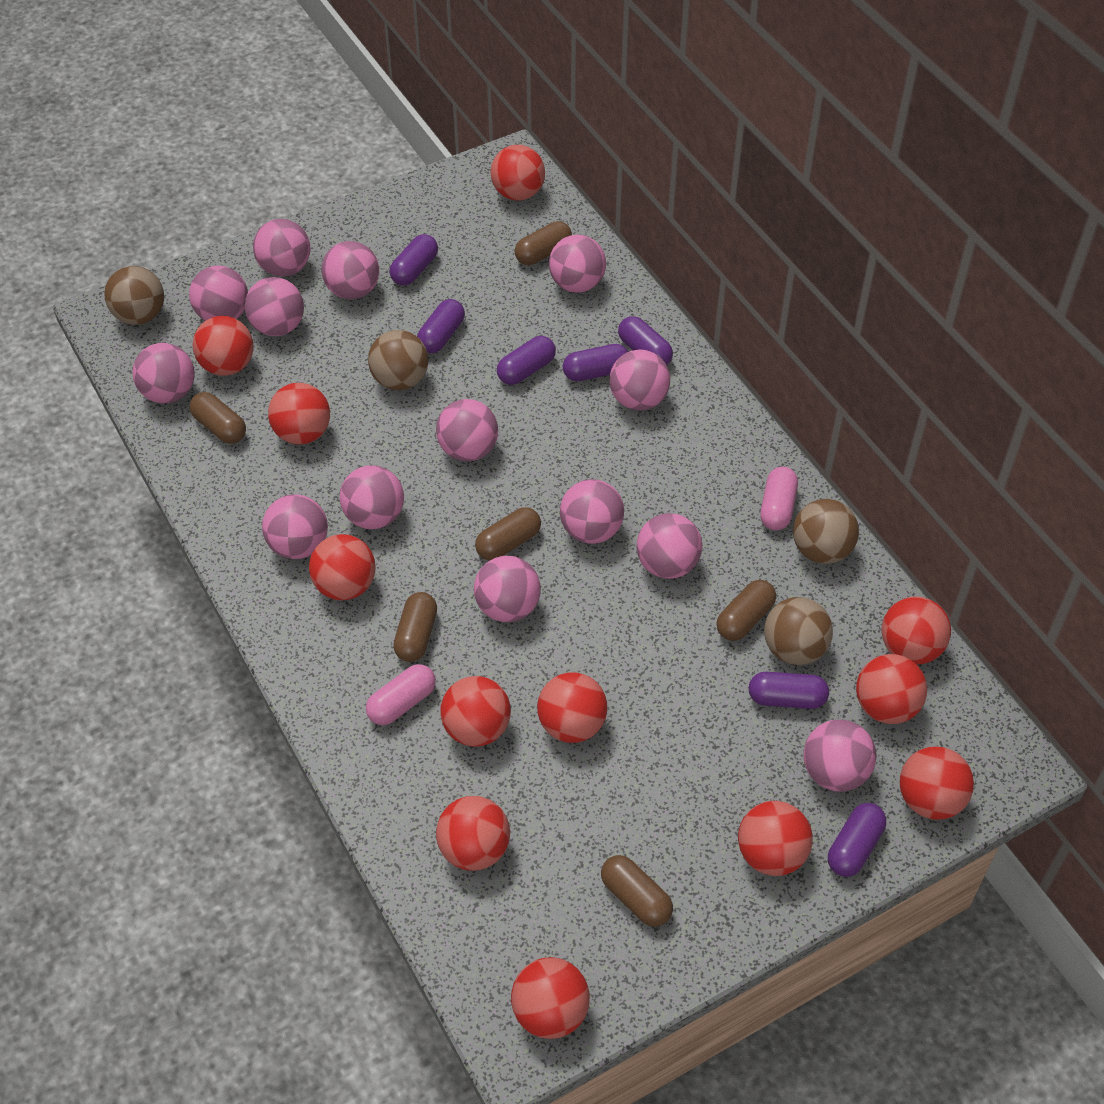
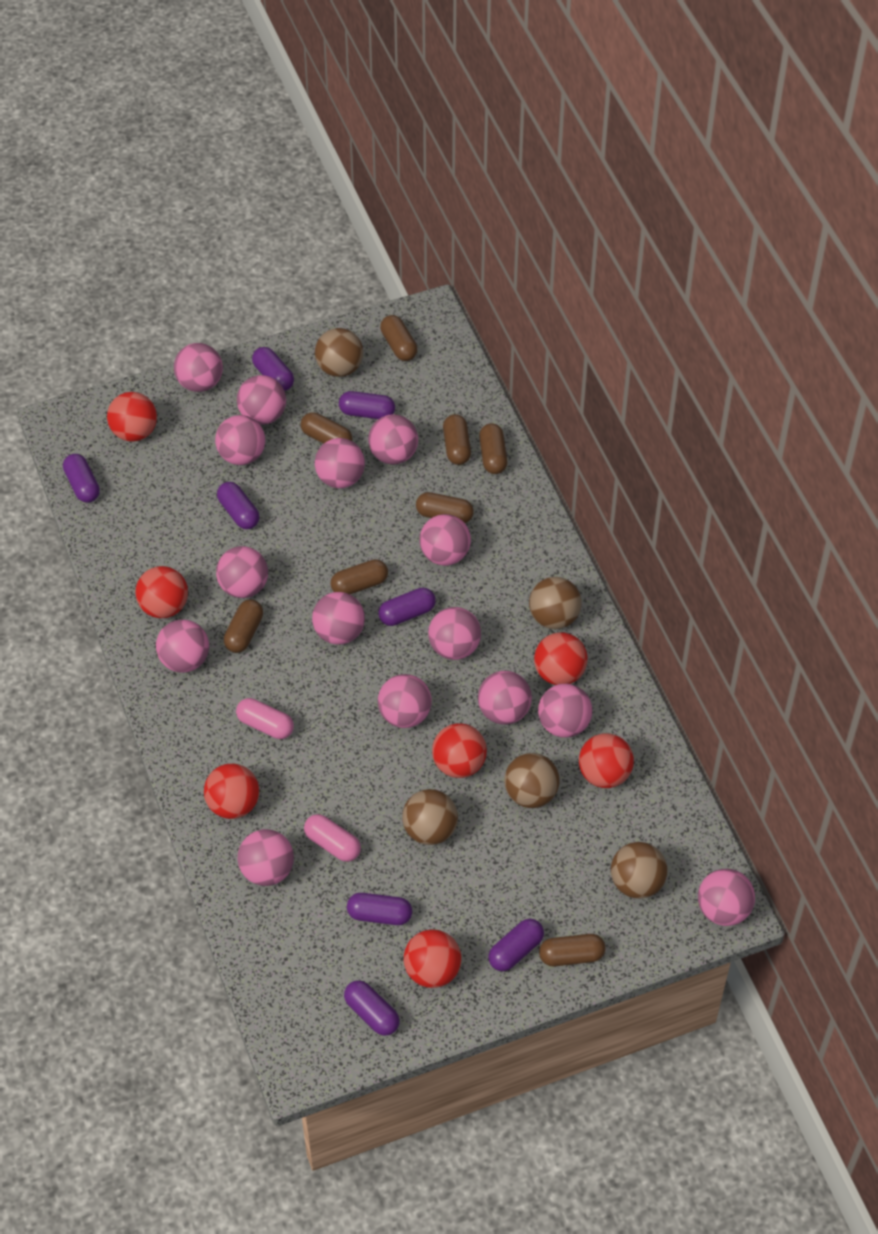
brown ball: [104,266,164,325] [368,330,429,390] [764,597,833,665] [793,499,859,564] = 4 -> [315,328,363,377] [402,789,458,845] [504,753,560,808] [529,577,582,629] [611,842,668,899] = 5
brown capsule: [189,392,246,444] [393,592,437,662] [475,507,541,560] [515,221,572,265] [601,855,673,927] [716,580,776,641] = 6 -> [224,599,263,653] [301,412,352,444] [331,559,388,594] [380,315,418,361] [416,492,474,523] [443,414,471,465] [479,423,508,474] [539,934,605,966] = 8
pink ball: [133,343,195,404] [189,266,248,321] [245,277,304,336] [253,219,310,277] [262,494,328,559] [322,241,379,299] [340,465,404,529] [436,399,498,461] [474,556,541,622] [549,235,606,293] [560,479,624,544] [610,349,670,411] [637,513,702,579] [804,720,876,791] = 14 -> [156,619,209,673] [174,343,223,392] [215,415,265,465] [216,546,268,598] [237,375,286,425] [238,829,294,886] [312,592,365,645] [315,438,365,488] [368,414,418,465] [378,674,432,728] [419,514,471,566] [428,607,481,660] [478,671,532,725] [538,684,592,738] [698,869,755,926] = 15
purple capsule: [390,234,438,285] [417,299,465,353] [497,336,556,385] [563,344,628,381] [618,316,673,365] [749,672,829,709] [828,803,886,877] = 7 -> [63,454,100,503] [217,482,259,529] [252,347,294,391] [339,391,395,419] [344,980,400,1036] [347,893,412,925] [378,587,436,626] [488,918,544,971] = 8
red ball: [193,316,254,376] [268,383,330,445] [309,534,376,600] [436,796,510,871] [440,676,511,747] [491,145,545,200] [511,957,590,1039] [537,672,607,743] [738,801,813,876] [856,654,927,724] [881,596,951,665] [899,746,974,820] = 12 -> [107,392,157,442] [135,566,188,618] [204,763,259,819] [404,929,461,988] [432,723,487,778] [534,632,588,685] [579,733,634,788] = 7

